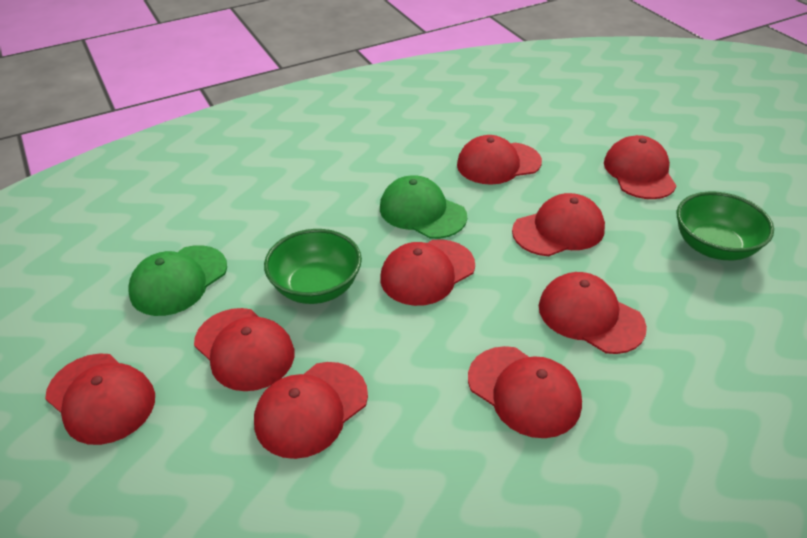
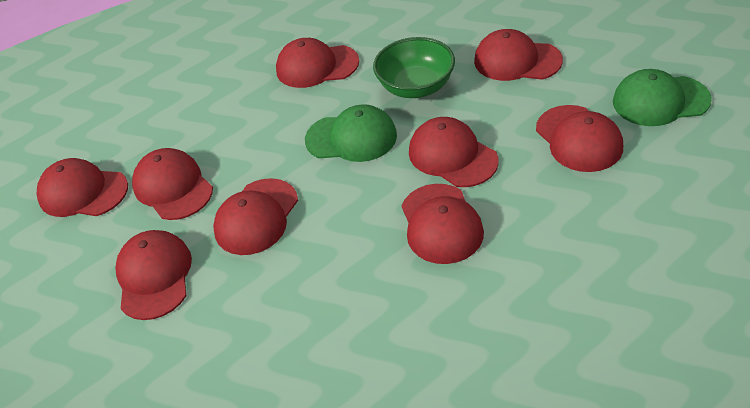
green bowl: [264,229,362,304] [676,192,774,260] = 2 -> [373,37,455,98] = 1

